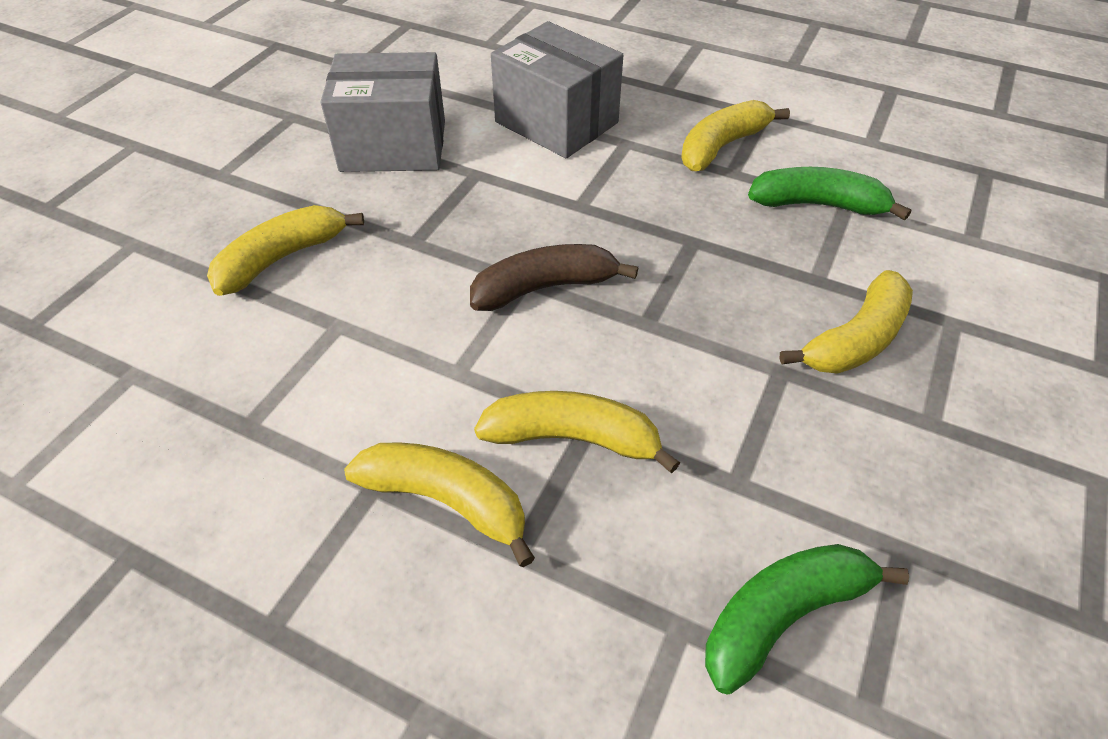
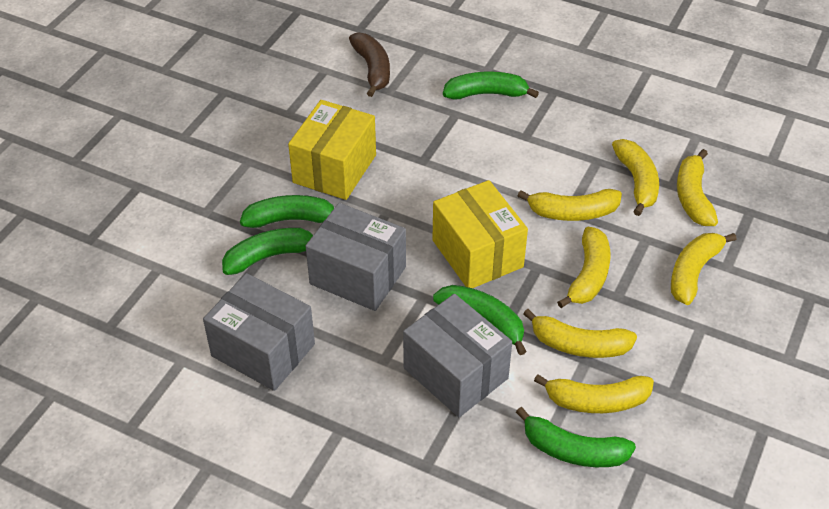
green banana: [705,544,909,695] [748,167,911,221] = 2 -> [222,228,313,275] [240,195,334,228] [433,285,527,355] [443,72,539,99] [516,407,636,467] = 5
grey box: [321,52,445,172] [491,21,623,158] = 2 -> [203,273,315,391] [306,203,406,311] [403,294,512,417] = 3
yellow banana: [207,205,364,296] [344,442,535,567] [474,391,680,473] [681,100,790,171] [780,270,913,374] = 5 -> [518,189,622,221] [523,309,637,358] [534,374,654,413] [557,227,610,308] [612,139,659,216] [671,233,737,305] [677,149,718,226] = 7
yellow box: none = 0 -> [288,100,376,200] [432,180,528,288] = 2

